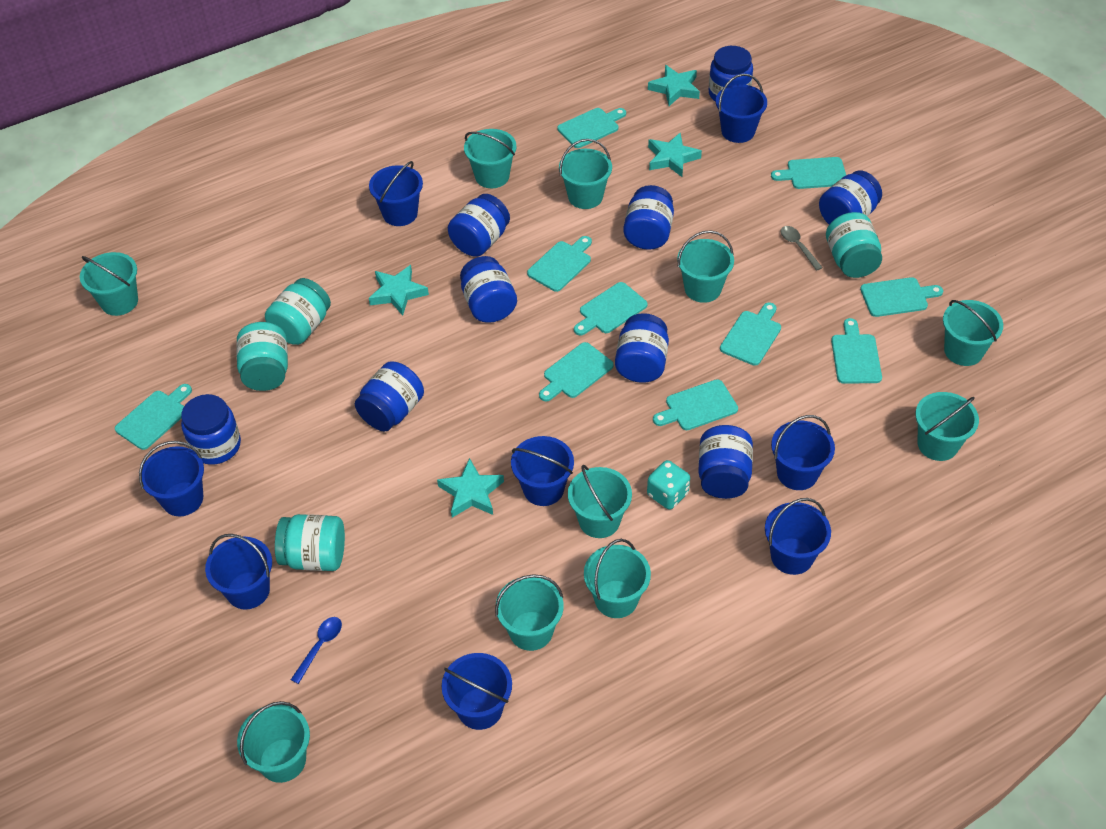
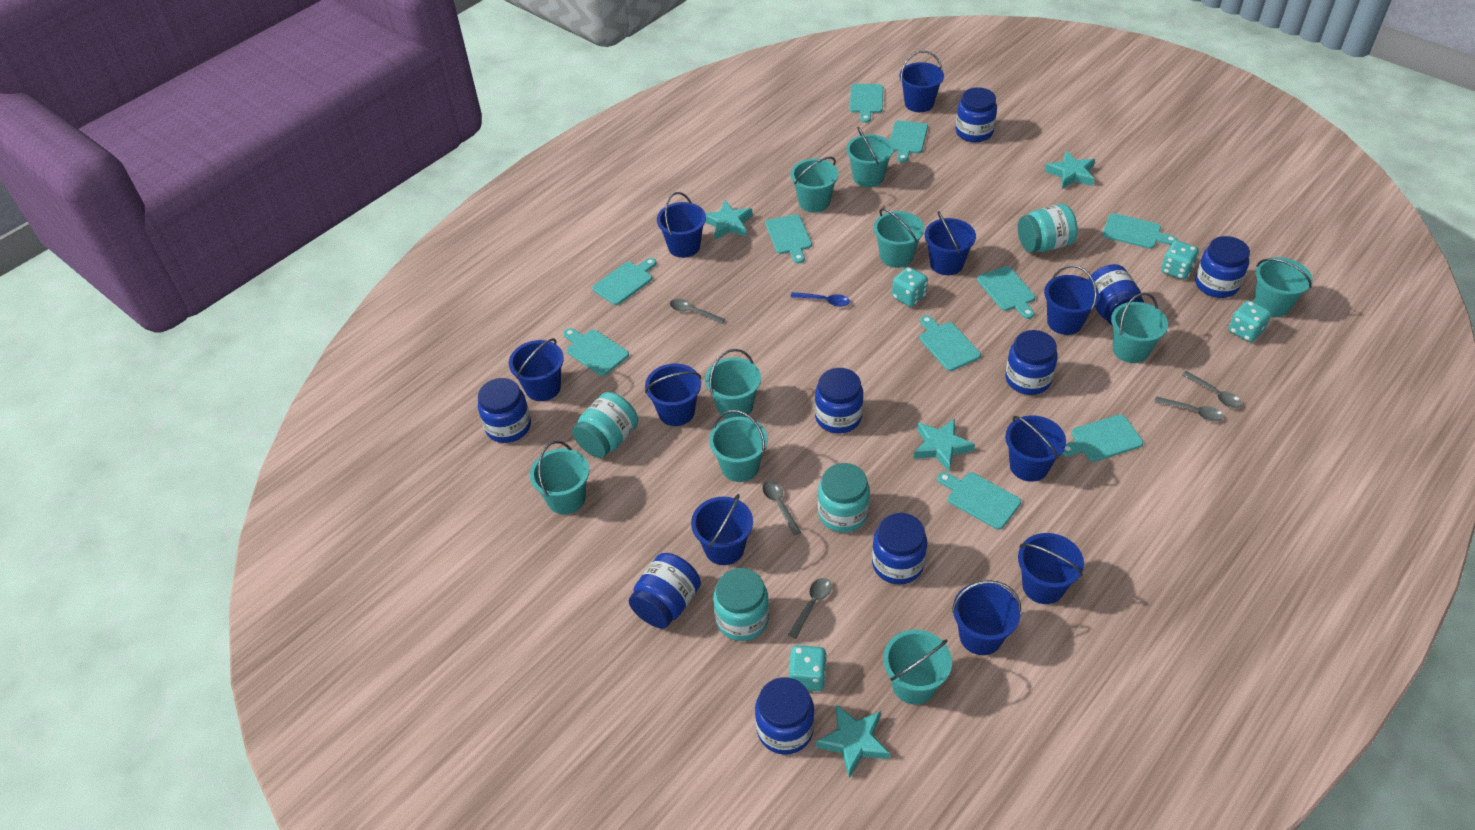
blue bucket: [139,441,204,516] [205,534,272,610] [369,161,423,226] [442,653,512,730] [511,436,574,506] [716,74,767,143] [765,498,831,575] [771,415,835,490] = 8 -> [509,338,564,401] [645,363,701,426] [657,192,706,258] [691,494,753,565] [899,51,944,112] [925,211,976,275] [952,580,1021,655] [1005,415,1066,482] [1018,533,1084,604] [1044,265,1099,335] = 10
grey spoon: [781,226,823,271] = 1 -> [670,299,725,324] [763,481,801,536] [788,578,832,639] [1154,396,1223,421] [1182,371,1242,408] = 5
turquoise bucket: [80,252,138,316] [237,701,310,783] [464,129,517,188] [495,574,564,651] [559,139,612,209] [568,465,632,538] [584,539,651,618] [677,230,734,303] [915,392,979,461] [943,300,1003,366] = 10 -> [530,441,589,514] [705,349,761,419] [709,410,768,482] [791,157,839,213] [846,127,894,187] [874,208,924,268] [883,630,952,705] [1111,292,1168,363] [1254,257,1312,317] = 9
turquoise dice: [647,460,690,510] = 1 -> [789,645,827,691] [892,267,928,307] [1161,241,1199,280] [1229,300,1271,342] = 4

